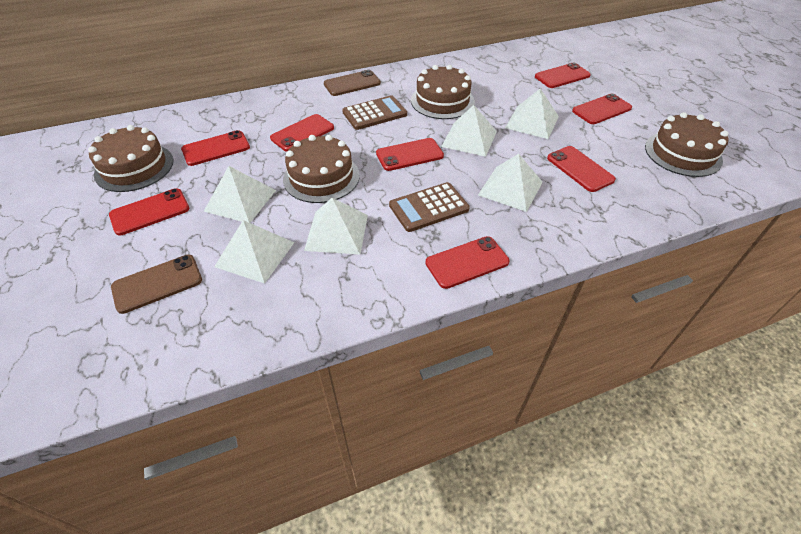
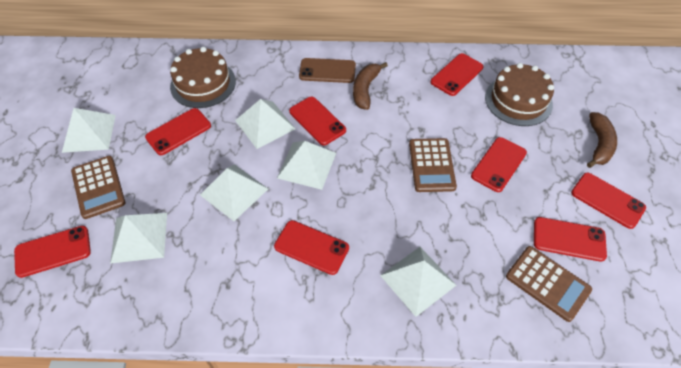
brown banana: none = 0 -> [353,62,388,110] [587,112,617,168] = 2
brown cake: [88,125,173,192] [283,135,360,203] [411,65,475,119] [645,112,729,177] = 4 -> [170,47,236,108] [485,63,554,126] = 2
brown calculator: [342,95,407,130] [389,182,470,232] = 2 -> [71,156,125,219] [409,138,457,192] [506,246,592,322] = 3
brown phone: [111,255,202,314] [324,70,381,96] = 2 -> [299,58,356,83] = 1

